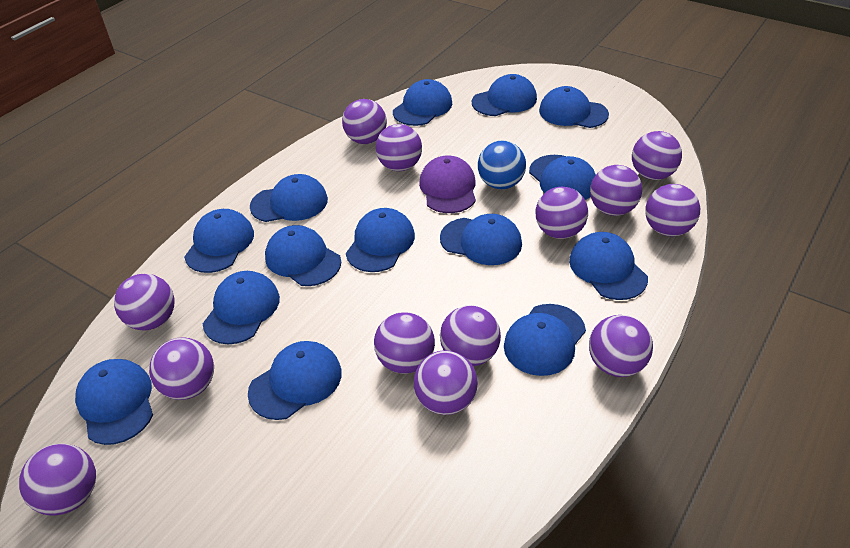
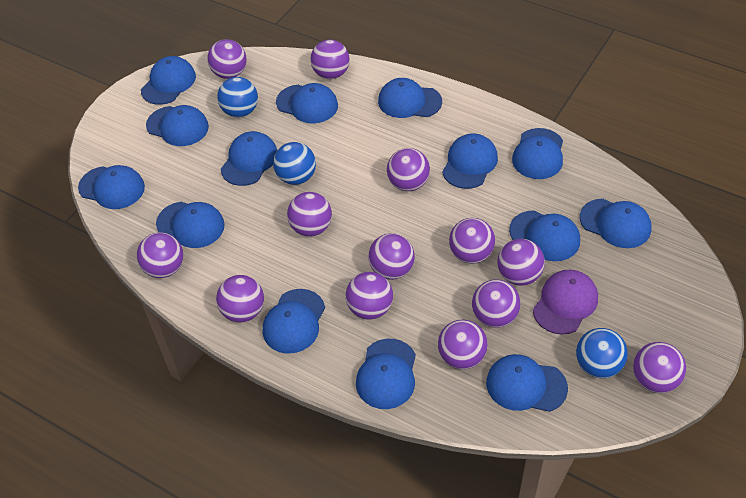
blue ball: [478,141,526,189] = 1 -> [217,77,258,118] [273,142,316,185] [576,328,628,378] = 3

